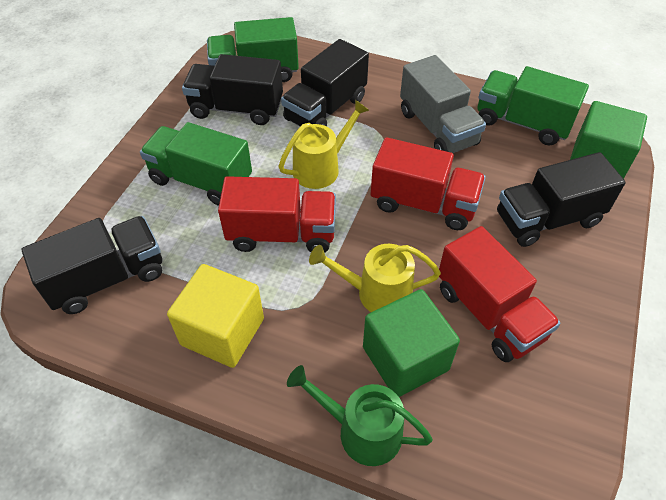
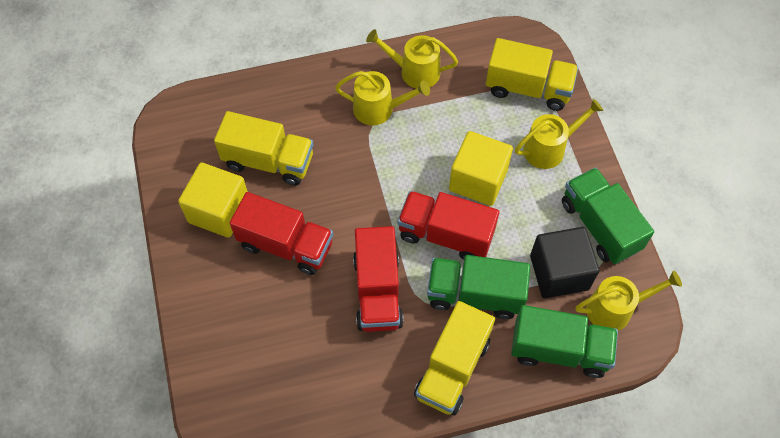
black cube: none = 0 -> [530,227,599,298] = 1
black truck: [22,216,162,314] [182,54,283,125] [281,39,369,126] [497,152,626,247] = 4 -> none = 0
green cube: [363,289,460,397] [570,101,647,179] = 2 -> none = 0
green watering can: [287,365,433,466] = 1 -> none = 0
grey truck: [400,55,486,153] = 1 -> none = 0
yellow cube: [167,264,264,368] = 1 -> [178,162,248,238] [449,131,513,206] = 2
yellow truck: none = 0 -> [214,111,313,186] [414,301,495,415] [486,38,578,111] = 3
yellow watering can: [279,100,369,189] [309,244,441,312] = 2 -> [335,71,430,125] [366,29,458,89] [515,99,603,169] [576,271,682,331] = 4

